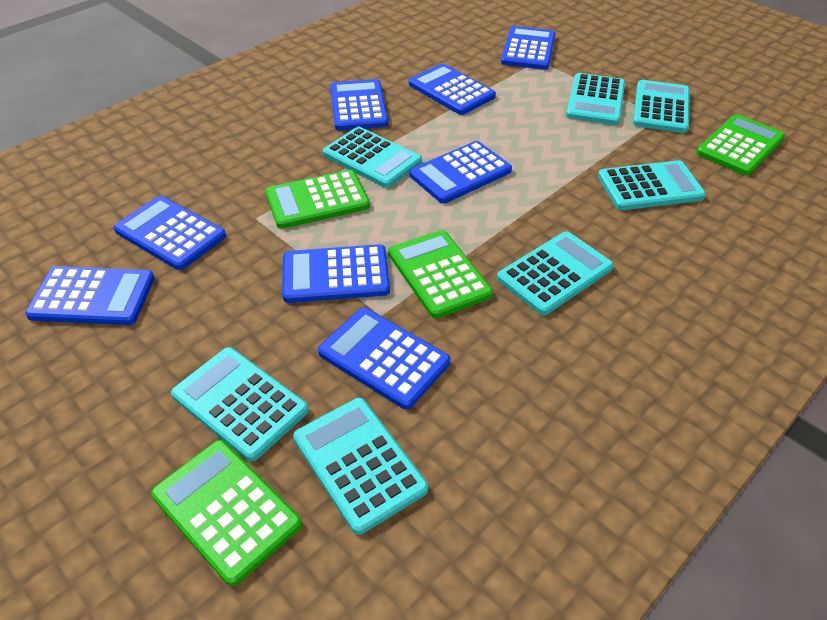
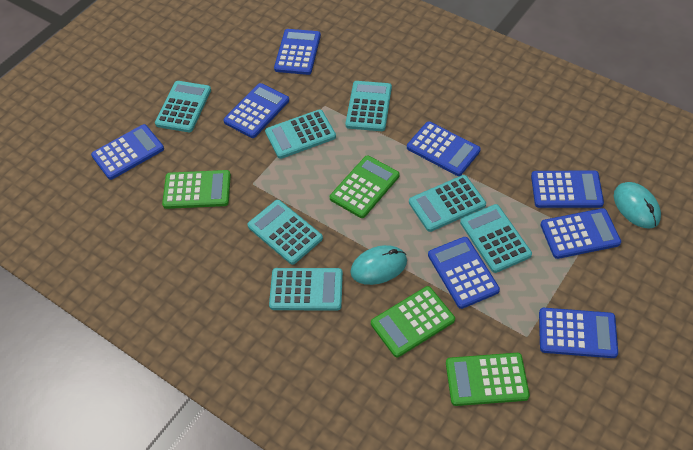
turquoise mouse: none = 0 -> [350,245,407,285] [614,182,661,229] = 2

